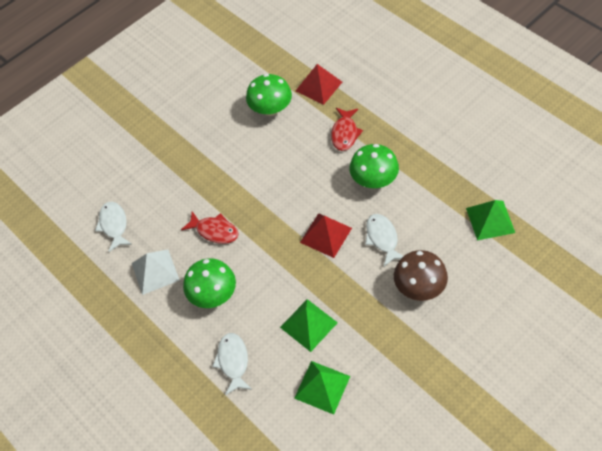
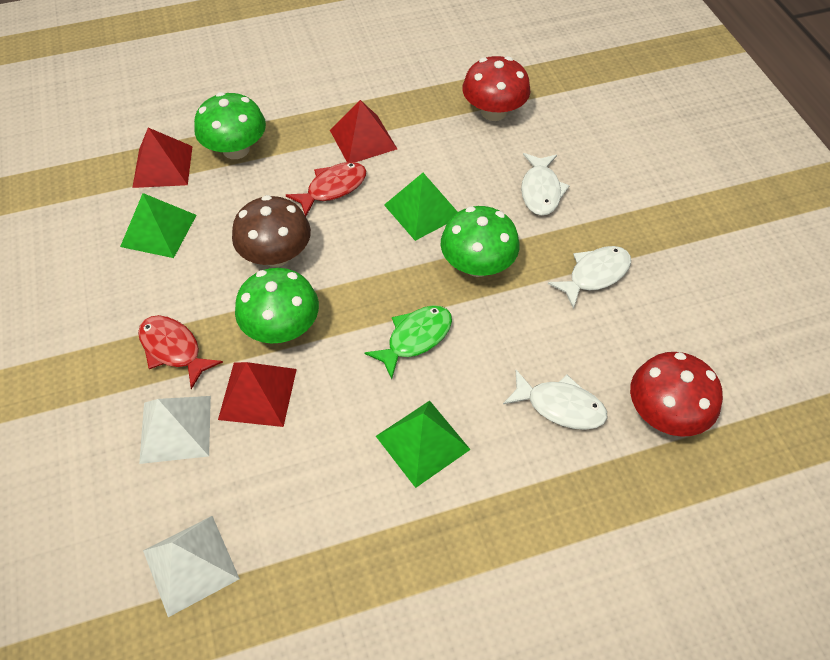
green fish: none = 0 -> [365,305,452,379] = 1
red mushroom: none = 0 -> [462,56,530,121] [630,352,723,437] = 2
red pyramid: [296,64,342,105] [300,213,352,258] = 2 -> [132,128,193,188] [218,362,297,427] [330,100,397,162] = 3
white pyramid: [132,249,180,295] = 1 -> [139,396,211,464] [143,516,240,617] = 2

